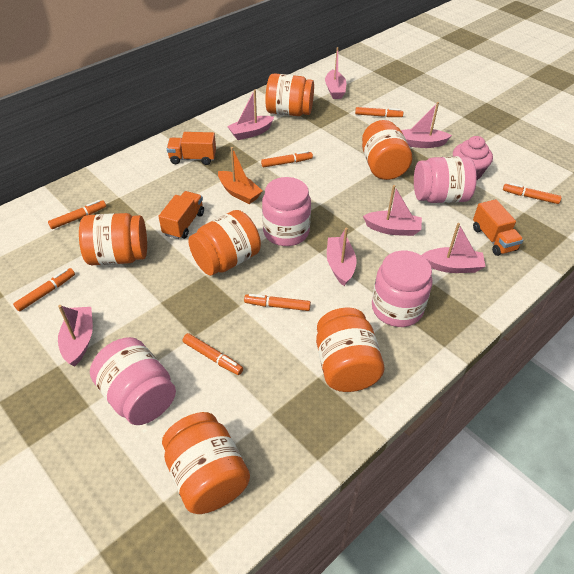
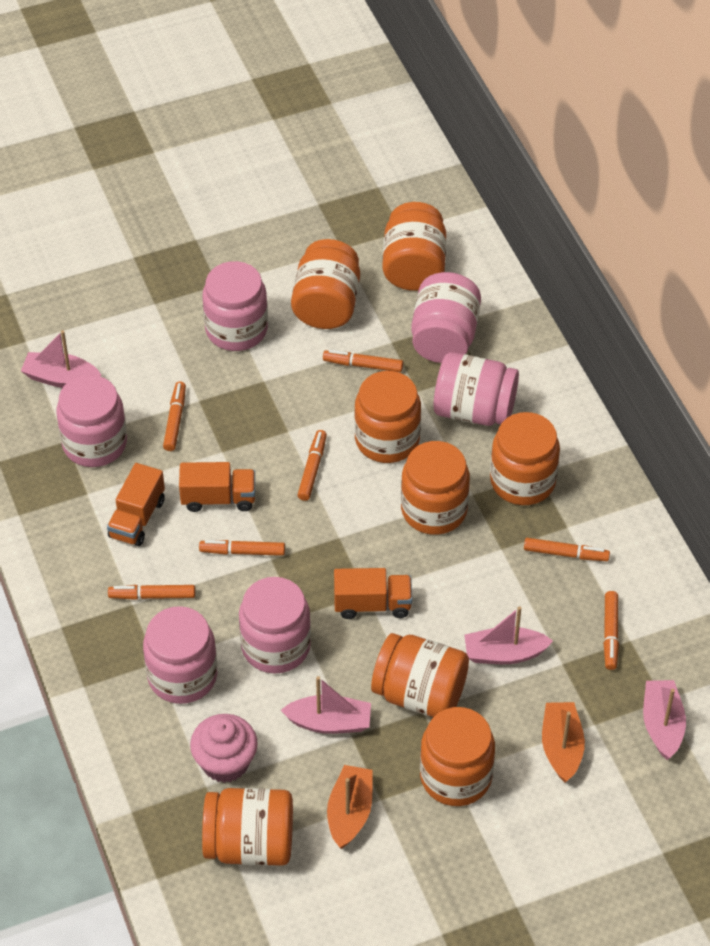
orange boat: [218,147,263,204] = 1 -> [327,765,373,849] [542,702,585,783] = 2
orange jar: [79,213,147,265] [162,412,250,514] [188,210,261,276] [265,73,314,116] [316,307,384,392] [362,120,412,180] = 6 -> [202,788,293,866] [291,239,360,329] [354,371,421,463] [371,633,469,717] [382,202,446,291] [401,441,470,535] [420,707,495,806] [490,412,560,505] = 8
pink boat: [58,305,93,367] [227,89,274,140] [325,47,346,99] [327,228,357,286] [363,185,422,236] [401,102,452,148] [421,223,486,273] = 7 -> [21,330,101,388] [281,676,371,734] [465,606,553,664] [643,680,686,760] = 4
pink jar: [90,337,176,425] [262,177,311,246] [372,251,432,327] [414,156,477,203] = 4 -> [57,375,127,467] [143,606,217,704] [202,261,268,351] [239,577,311,674] [411,272,481,363] [434,352,519,426] = 6

